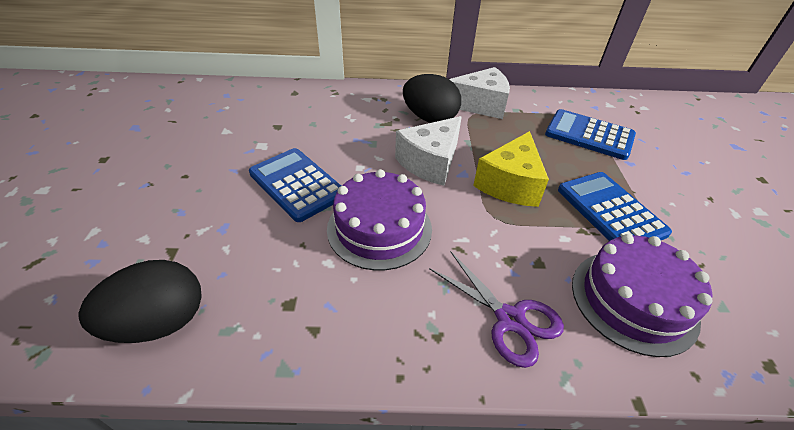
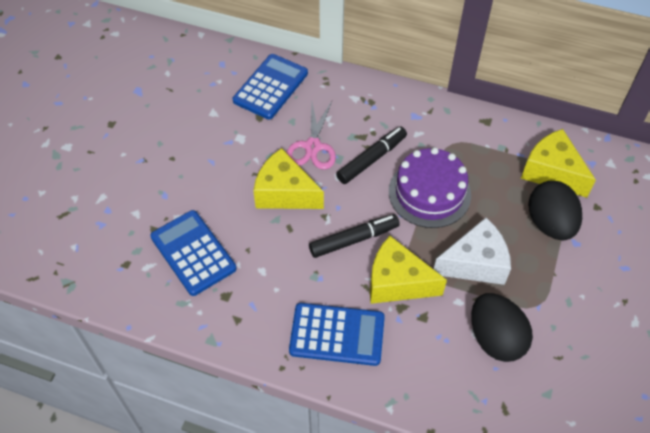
black marker: none = 0 -> [309,214,400,258] [336,126,407,184] = 2
pink scissors: none = 0 -> [286,101,336,170] = 1
purple cake: [327,169,432,271] [572,234,712,357] = 2 -> [389,147,471,228] = 1
purple scissors: [429,252,564,368] = 1 -> none = 0
white cheese: [395,116,462,186] [449,67,510,119] = 2 -> [434,217,511,285] = 1
yellow cheese: [473,131,549,207] = 1 -> [253,148,324,209] [370,236,447,304] [521,129,596,198] = 3

